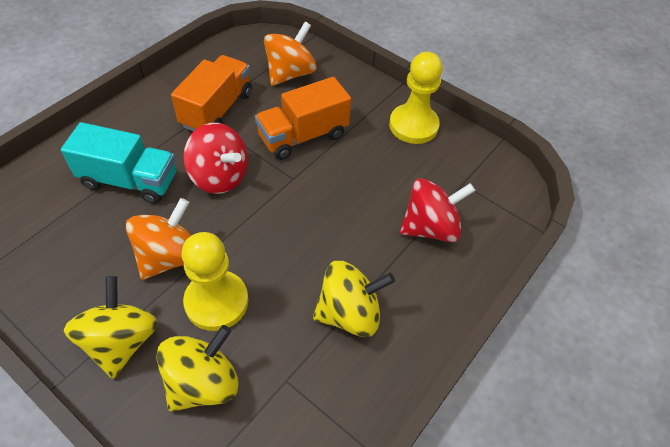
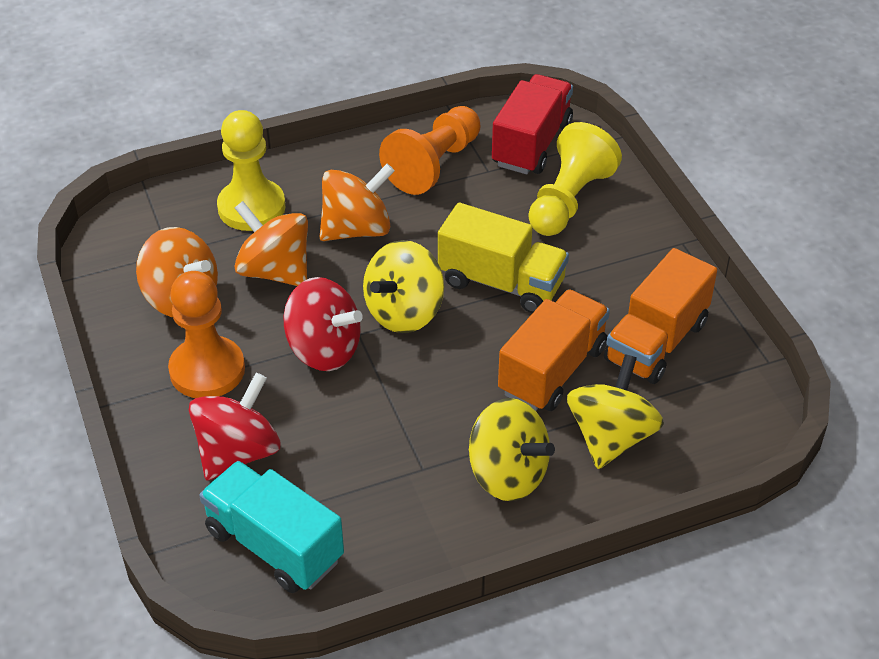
orange pawn: none = 0 -> [168,271,245,398] [379,106,481,195] = 2
orange spinning top: [126,198,192,280] [264,22,317,86] = 2 -> [136,227,218,317] [234,201,308,286] [320,164,395,241] = 3
red truck: none = 0 -> [492,74,573,174] = 1
yellow truck: none = 0 -> [438,203,569,313] = 1

